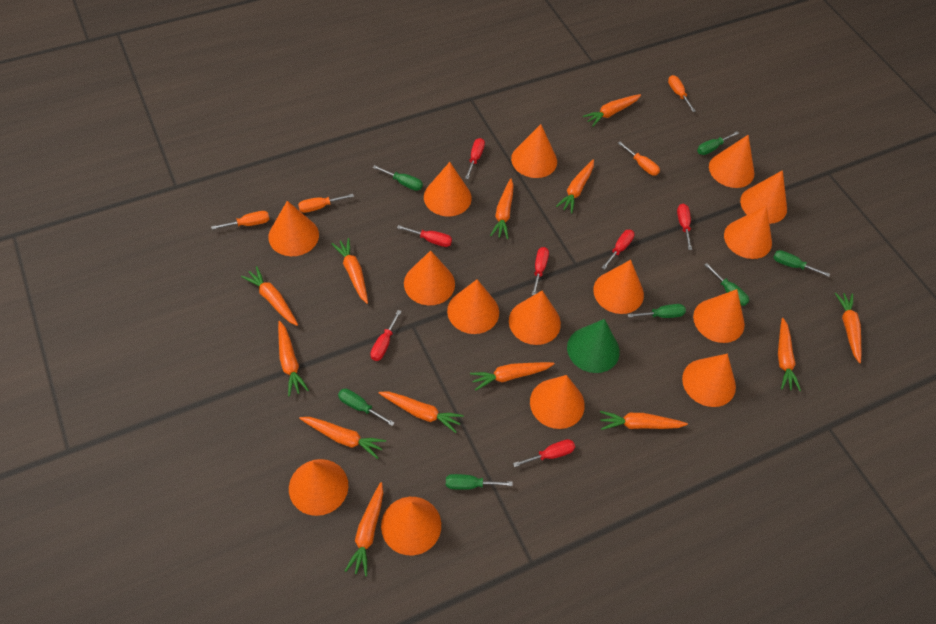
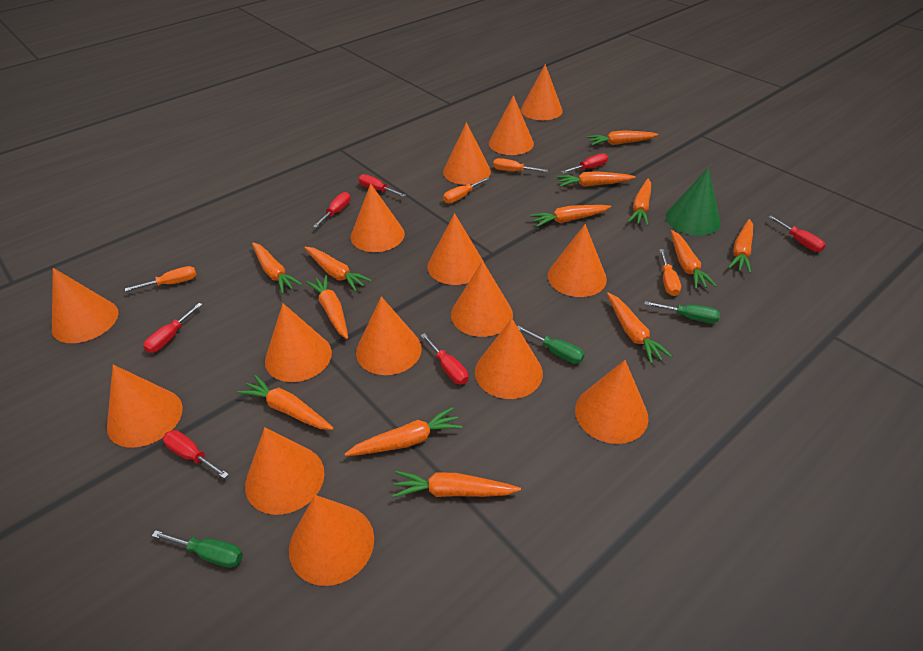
green screwdriver: [338,389,395,426] [373,165,423,191] [446,474,513,490] [628,304,686,318] [697,131,739,155] [705,263,749,306] [773,250,830,277] = 7 -> [152,530,243,568] [517,325,584,364] [644,301,720,323] = 3

